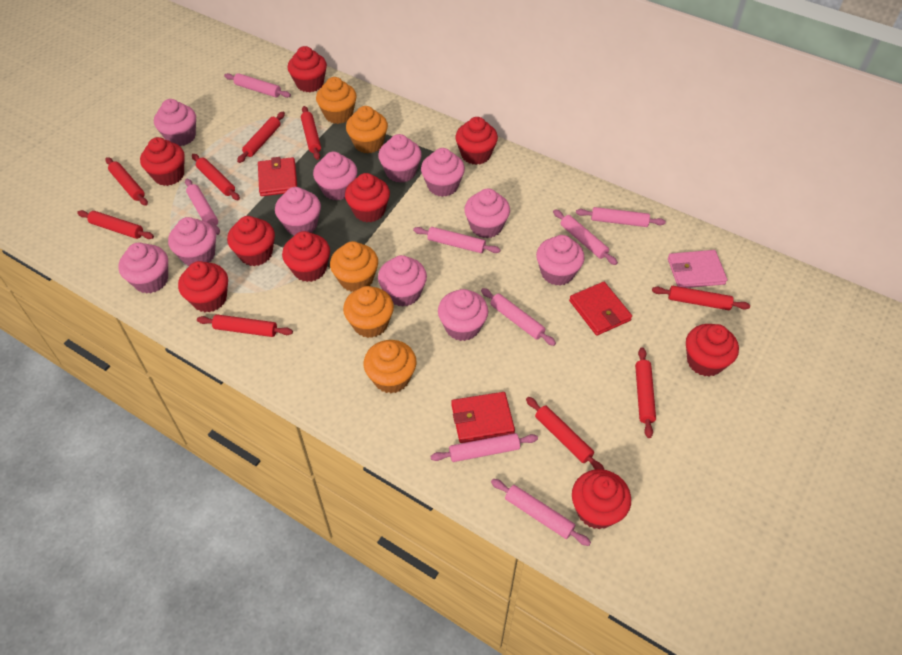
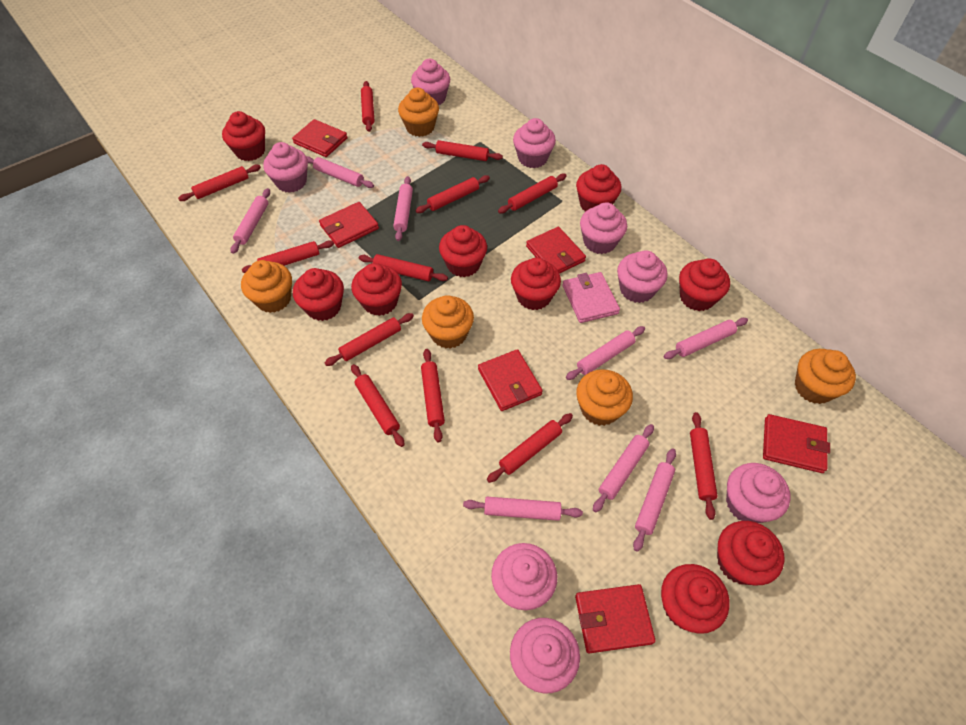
pink cupcake: [118,243,168,294] [154,99,196,146] [168,217,216,266] [275,187,321,236] [313,152,357,201] [378,134,422,183] [378,255,427,306] [421,148,465,197] [438,289,488,341] [464,188,510,238] [536,235,585,286] = 11 -> [263,142,308,193] [411,59,450,105] [491,543,557,610] [510,618,580,693] [513,118,556,168] [580,202,627,254] [617,250,667,303] [726,463,791,523] = 8
red rolling pin: [77,210,154,239] [105,157,148,206] [192,154,240,200] [197,314,293,337] [237,112,285,163] [301,106,321,160] [526,397,604,470] [635,347,656,438] [652,286,750,310] = 9 -> [178,165,261,201] [242,240,334,273] [325,313,414,366] [351,364,404,447] [359,254,448,281] [361,81,374,132] [416,175,490,213] [421,349,445,442] [422,140,503,161] [487,413,573,483] [498,174,567,213] [690,412,718,520] = 12
red wallet: [258,157,297,196] [451,392,515,443] [569,282,632,335] = 3 -> [292,119,348,157] [319,202,379,248] [478,349,543,411] [526,227,586,274] [575,584,656,653] [763,414,830,473] = 6

